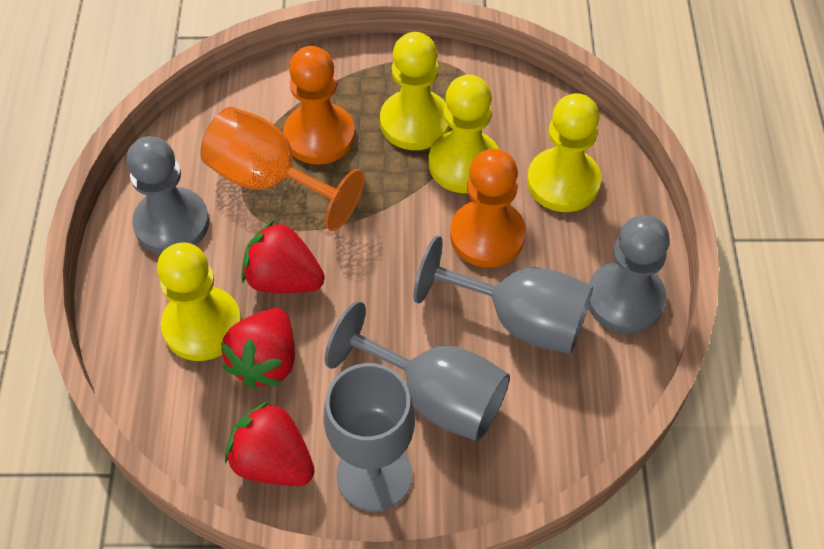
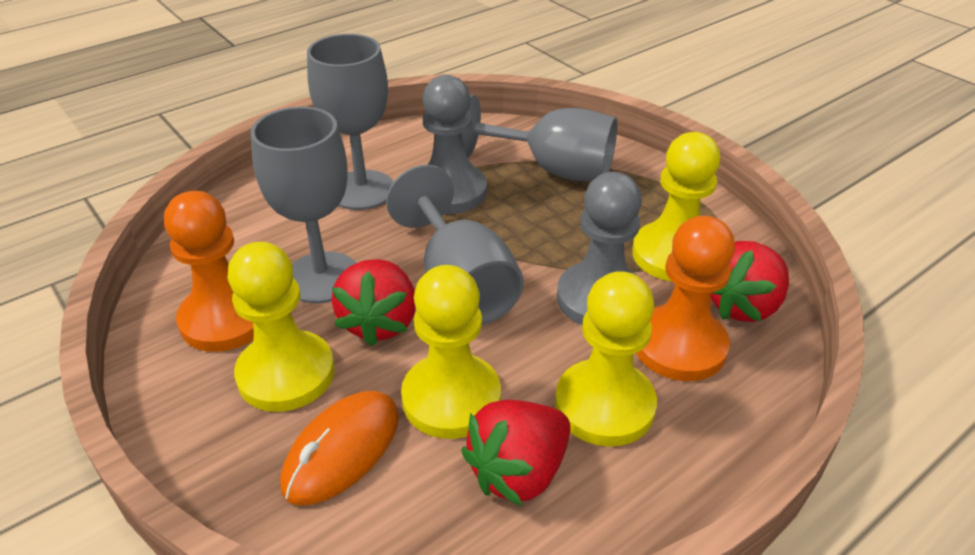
grey goblet: [323,363,415,512] [325,301,510,441] [413,236,593,354] = 3 -> [251,107,356,303] [307,34,393,210] [386,165,524,325] [462,95,617,181] = 4
orange goblet: [201,107,364,231] = 1 -> none = 0
orange mouse: none = 0 -> [280,391,399,506] = 1

